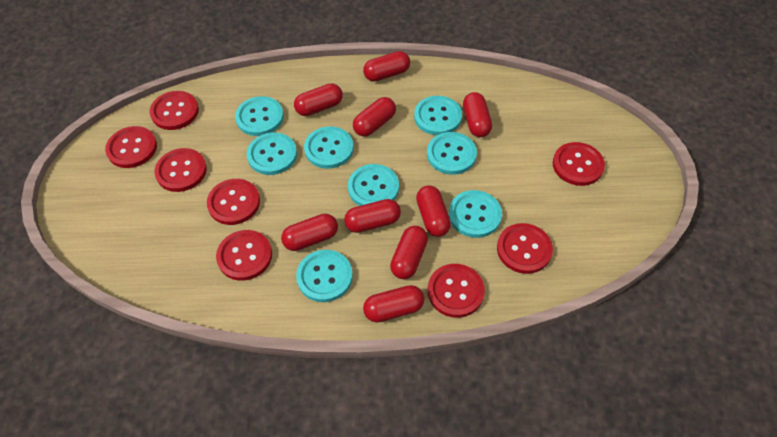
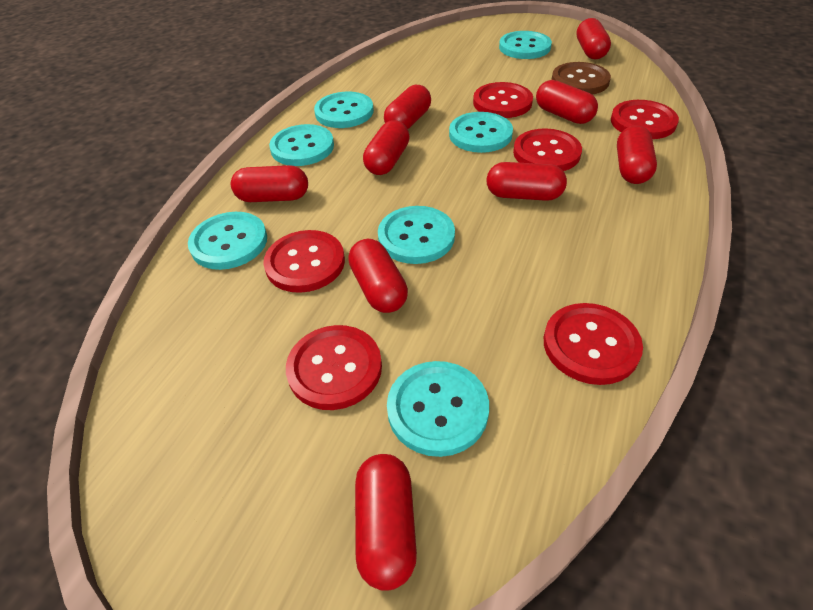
brown button: none = 0 -> [552,62,611,95] = 1
red button: [105,126,157,168] [149,91,199,130] [154,148,207,192] [207,179,260,225] [216,230,272,281] [428,264,485,318] [497,223,553,274] [553,142,605,186] = 8 -> [263,230,345,293] [286,325,382,410] [473,82,533,118] [513,128,582,171] [544,303,643,385] [611,100,679,139] = 6
turquoise button: [235,96,284,136] [247,132,297,175] [296,250,353,302] [304,126,354,169] [348,164,399,206] [414,96,462,135] [427,132,477,175] [449,190,502,238] = 8 -> [188,212,267,270] [269,124,334,166] [314,92,374,128] [378,206,455,264] [387,361,489,457] [449,112,513,153] [499,31,552,59] = 7

